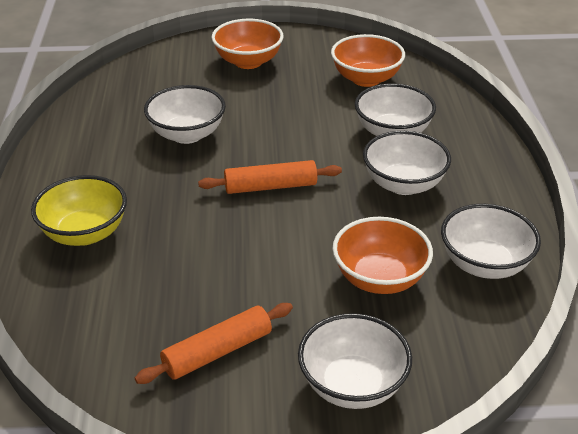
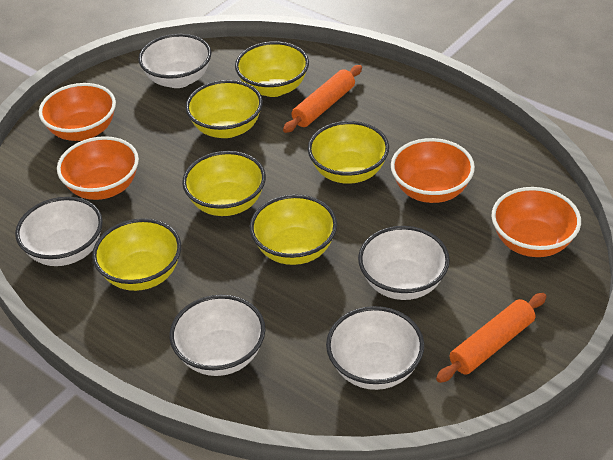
orange bowl: [211,19,283,69] [331,34,405,87] [333,217,433,294] = 3 -> [39,83,116,141] [57,136,139,200] [391,138,475,203] [491,187,581,257] = 4
yellow bowl: [31,175,127,246] = 1 -> [92,218,181,291] [182,151,266,216] [185,80,263,138] [235,41,309,97] [250,194,337,265] [308,121,389,184] = 6

